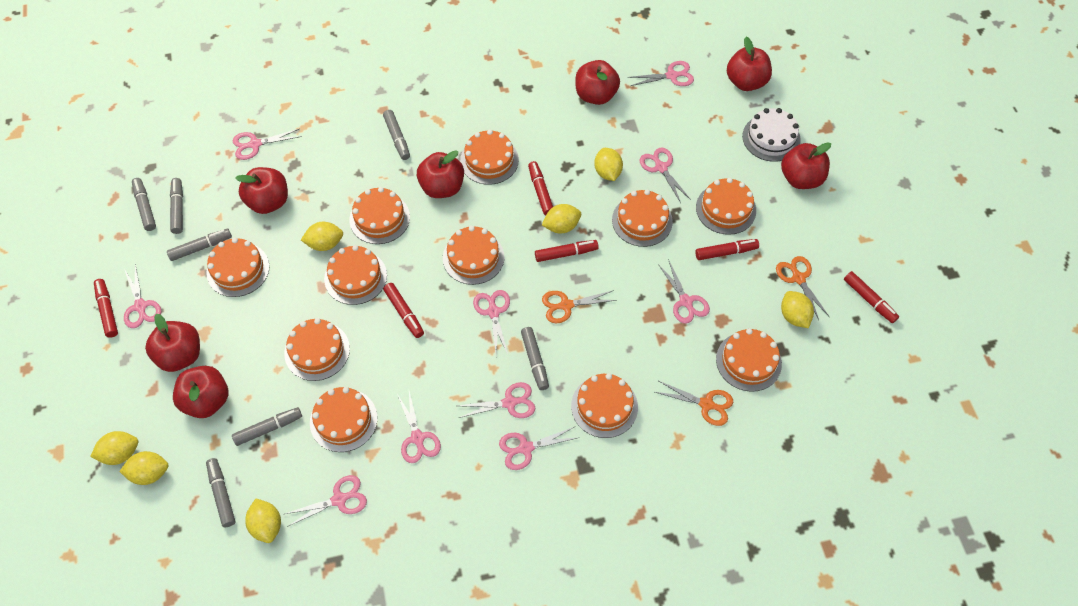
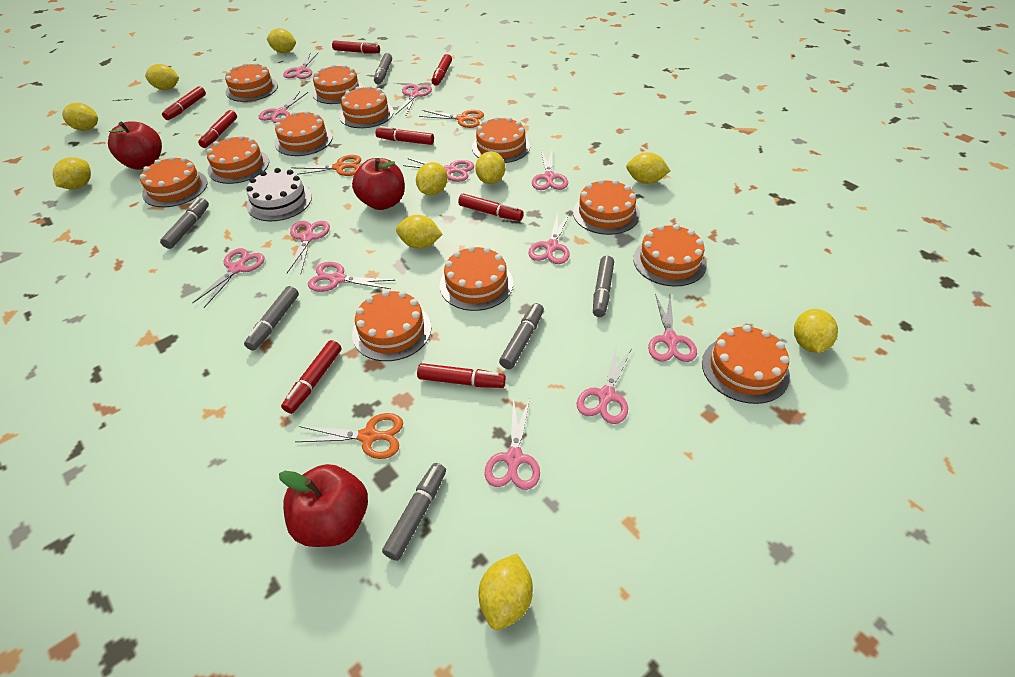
grey marker: [132,178,156,231] [167,229,232,261] [170,178,183,234] [206,458,235,527] [232,407,302,446] [383,110,410,160] [521,327,549,390] = 7 -> [160,198,209,249] [244,286,299,351] [374,53,392,85] [382,463,446,561] [499,303,544,369] [593,256,614,317] = 6
orange cake: [206,238,270,297] [284,318,350,381] [310,387,377,452] [324,245,387,305] [349,187,410,244] [443,226,504,285] [460,129,519,185] [571,373,638,438] [612,190,673,247] [696,178,756,235] [716,328,782,392] = 11 -> [140,156,208,207] [207,135,269,184] [225,62,278,102] [275,110,333,156] [312,64,364,104] [339,85,394,128] [352,290,431,361] [439,246,513,311] [472,116,530,163] [573,179,640,235] [633,224,707,286] [702,325,790,404] = 12
pink scissors: [124,264,161,328] [233,129,302,160] [285,475,367,527] [397,391,441,463] [458,382,535,418] [473,290,510,354] [499,426,580,470] [628,61,694,86] [640,148,691,203] [658,259,710,323] = 10 -> [192,248,265,308] [258,92,308,123] [283,52,319,79] [287,221,330,273] [308,262,396,292] [396,84,432,115] [403,158,474,182] [484,396,540,490] [528,212,570,264] [532,150,568,190] [577,345,632,424] [648,294,697,362] = 12
red apple: [145,314,200,372] [173,366,228,418] [235,167,288,214] [417,150,464,198] [575,60,620,105] [727,37,772,91] [781,143,831,189] = 7 -> [108,121,162,170] [279,464,368,547] [352,158,405,210] = 3
red marker: [94,279,118,338] [383,283,424,338] [528,161,553,215] [535,240,599,262] [695,239,759,260] [844,271,899,323] = 6 -> [162,86,206,120] [198,110,237,148] [281,340,342,414] [332,40,380,53] [376,126,434,145] [417,363,506,388] [432,54,452,86] [458,194,524,221] = 8
yellow lemon: [90,431,138,465] [119,451,168,485] [245,499,281,543] [301,222,343,251] [542,204,581,233] [594,148,623,181] [781,291,814,328] = 7 -> [53,157,91,189] [62,103,98,131] [145,64,179,90] [267,28,296,53] [396,215,443,249] [416,162,448,195] [475,151,505,184] [479,554,533,630] [626,152,671,184] [794,309,838,353] = 10

